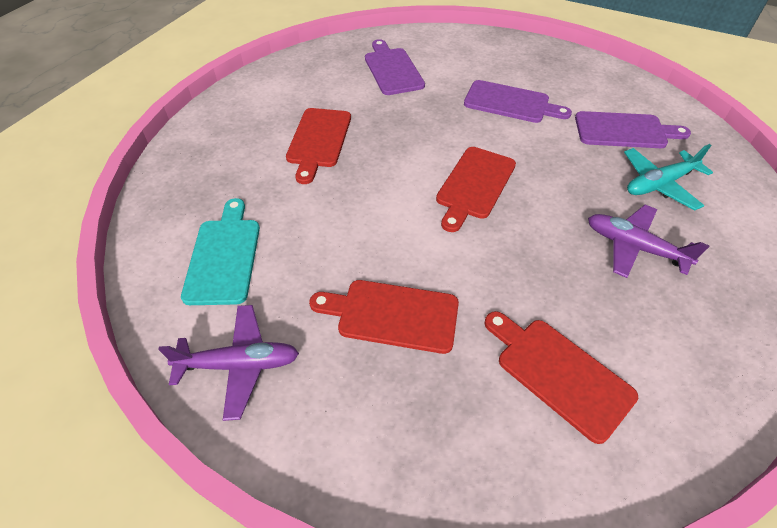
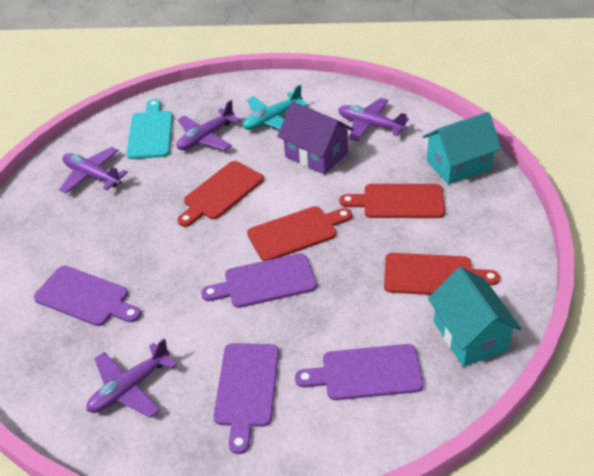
purple cutting board: [365,39,425,95] [464,80,572,123] [575,111,691,148] = 3 -> [34,266,141,326] [201,253,317,308] [214,343,279,454] [295,344,424,400] = 4
purple house: none = 0 -> [277,102,354,175] = 1
purple plane: [158,305,299,421] [588,205,710,278] = 2 -> [59,147,128,194] [86,338,177,418] [177,100,241,150] [338,98,409,142] = 4
turquoise house: none = 0 -> [423,112,501,185] [428,267,522,367] = 2

